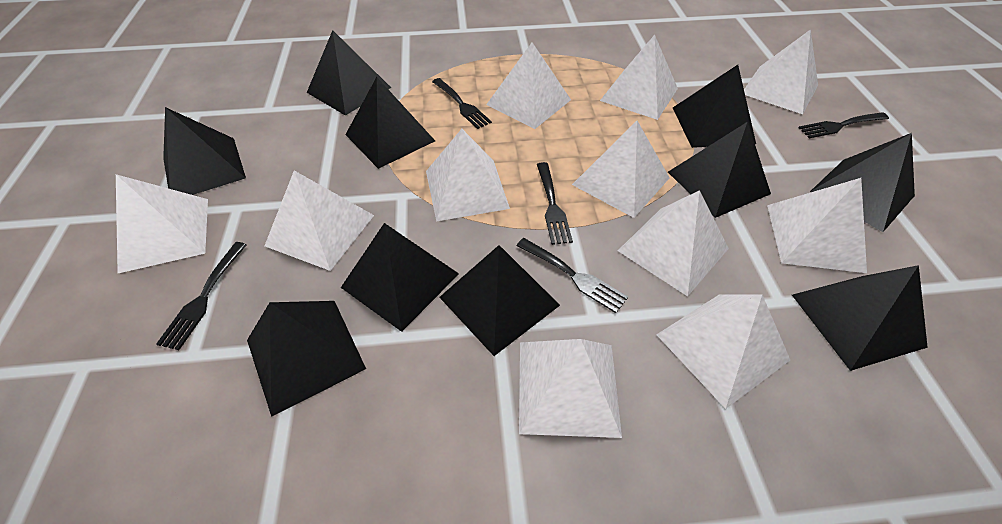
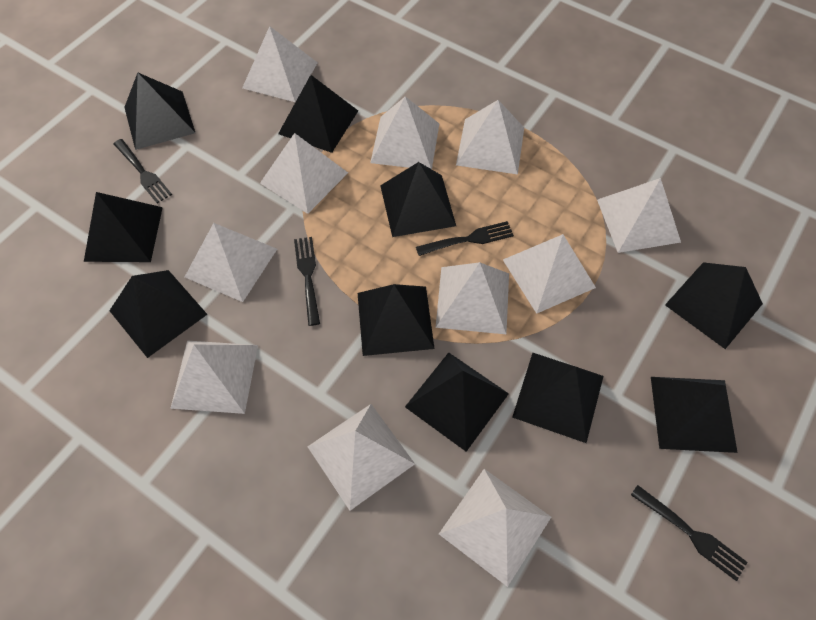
black fork: [156,242,247,350] [432,78,492,129] [516,238,628,313] [537,162,573,245] [798,112,889,138] = 5 -> [113,139,172,203] [294,237,320,326] [416,221,514,256] [631,485,748,581] = 4

